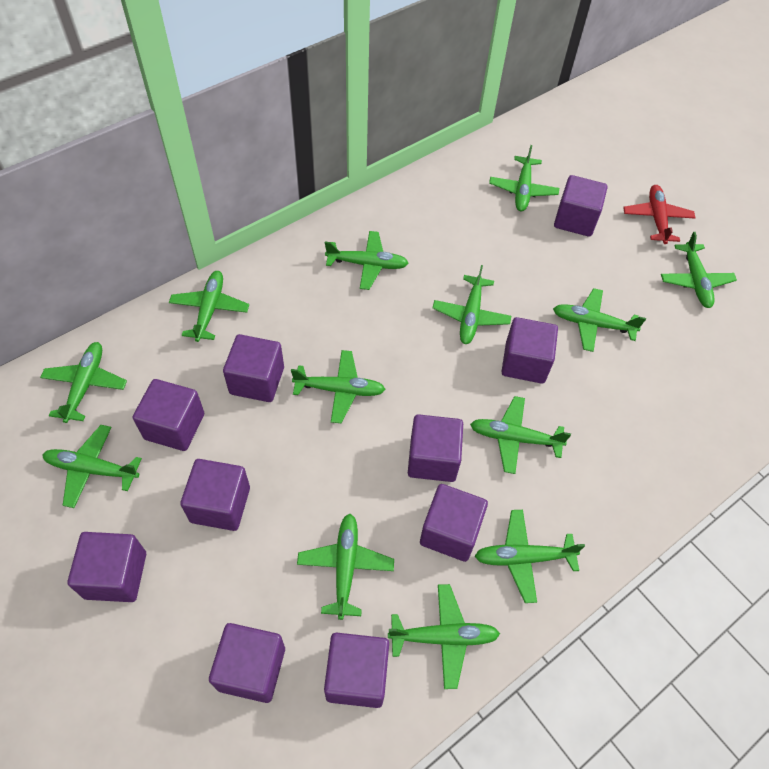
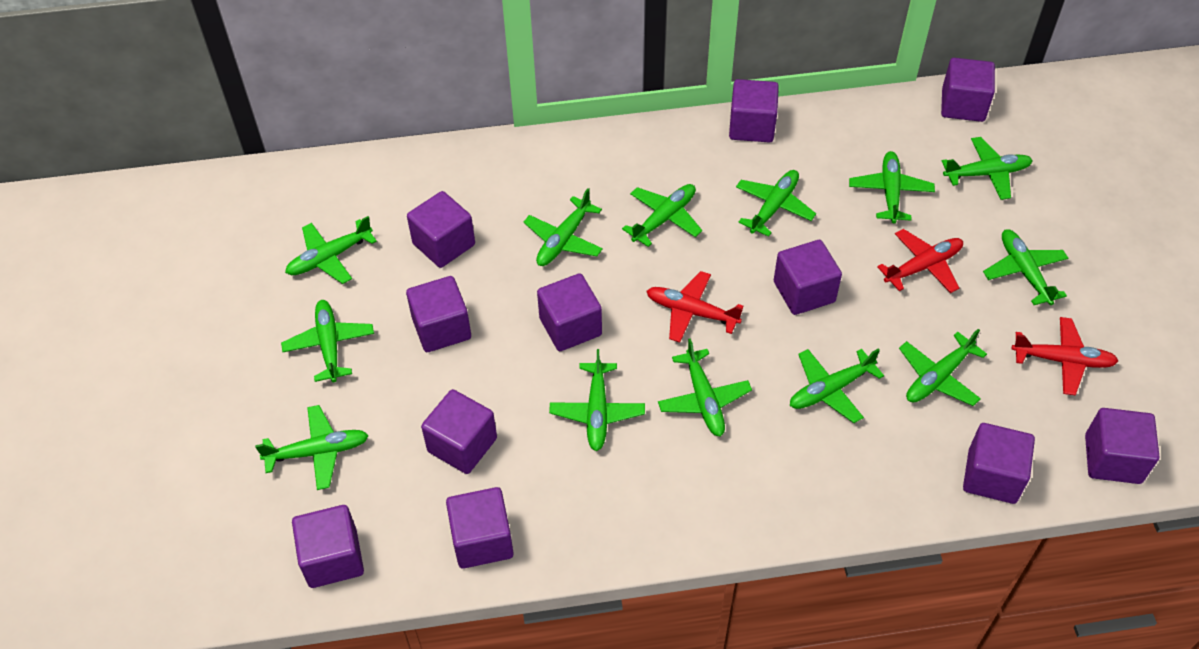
purple cube: [68,532,146,602] [133,379,204,451] [180,459,250,531] [209,623,285,703] [223,334,284,402] [324,633,389,708] [408,414,463,482] [420,484,488,562] [501,317,558,384] [554,175,607,237] = 10 -> [292,505,364,588] [406,276,471,352] [407,191,475,268] [421,389,497,474] [446,487,514,569] [537,273,602,351] [729,79,779,143] [774,240,842,315] [941,58,995,122] [963,423,1035,504] [1085,408,1159,484] = 11
red plane: [623,185,696,244] = 1 -> [647,271,744,343] [877,229,963,293] [1011,317,1118,395] = 3

